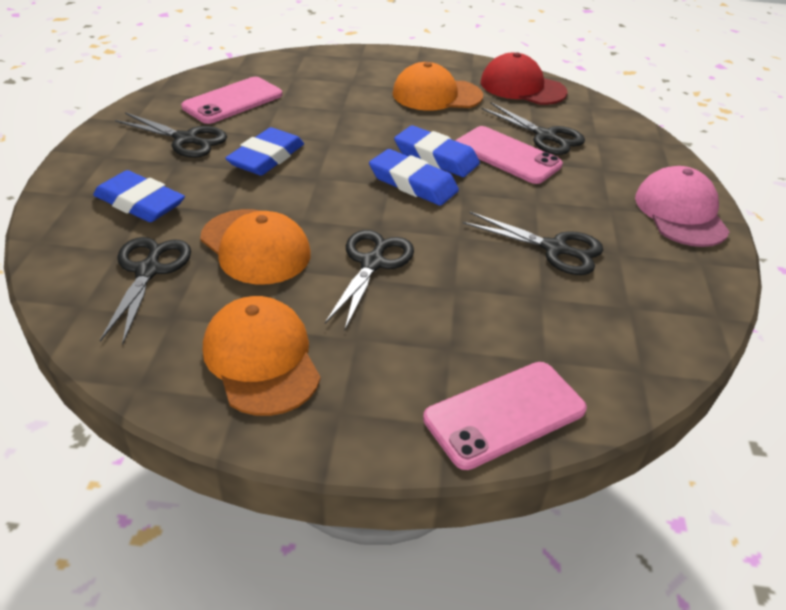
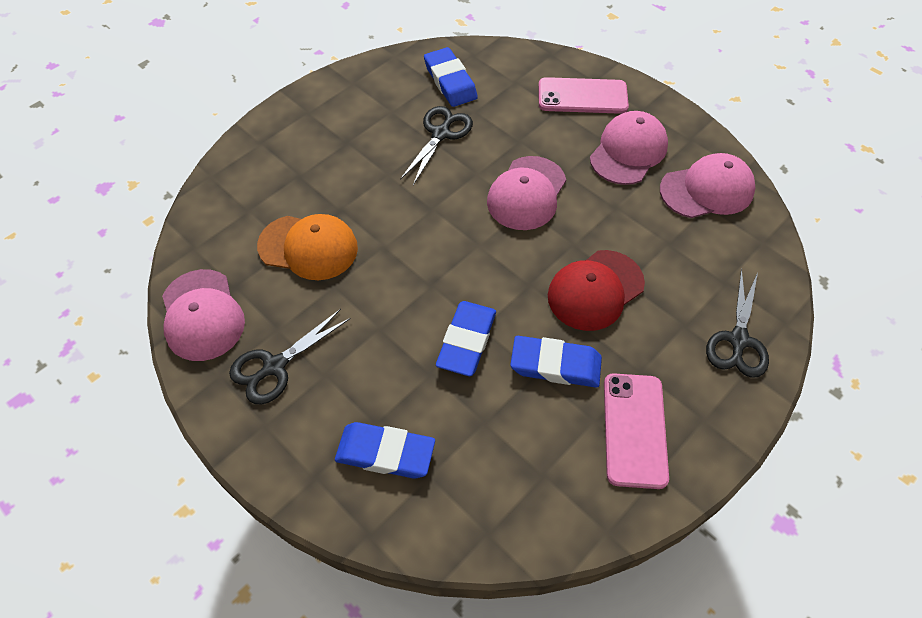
black scissors: [100,237,191,345] [115,112,227,158] [325,230,414,329] [463,212,603,275] [481,102,585,155] = 5 -> [229,309,351,404] [400,106,473,185] [706,268,769,378] = 3
orange cap: [200,209,310,285] [203,296,321,416] [392,62,483,111] = 3 -> [257,214,358,280] = 1
pink cap: [635,166,730,247] = 1 -> [162,269,245,361] [487,156,566,230] [590,111,668,185] [660,153,756,218] = 4
pink phone: [181,77,282,124] [423,362,587,470] [455,126,563,184] = 3 -> [539,77,629,114] [604,373,669,489] = 2

